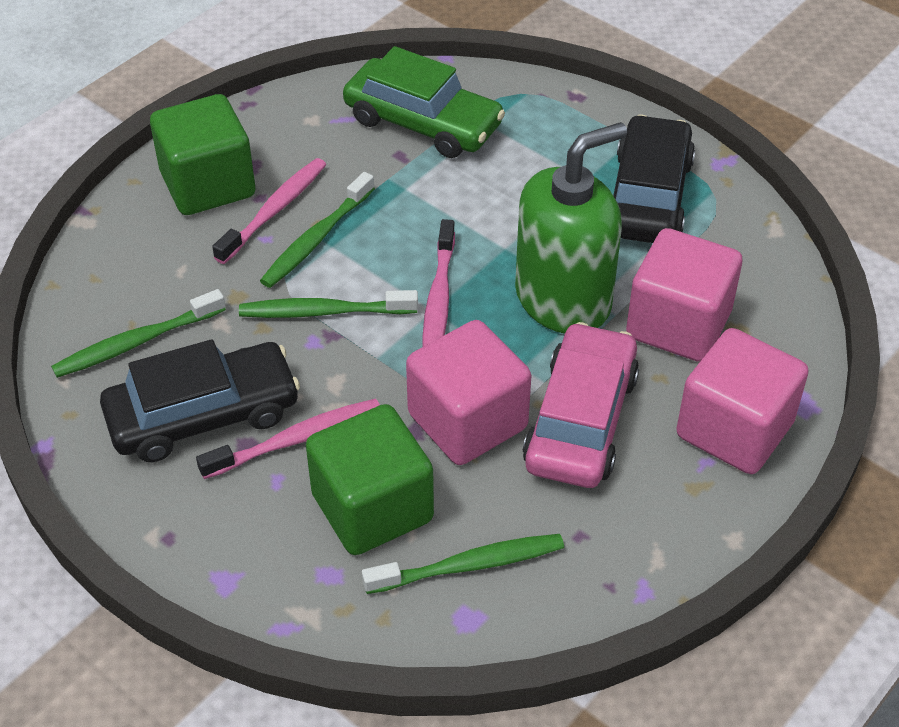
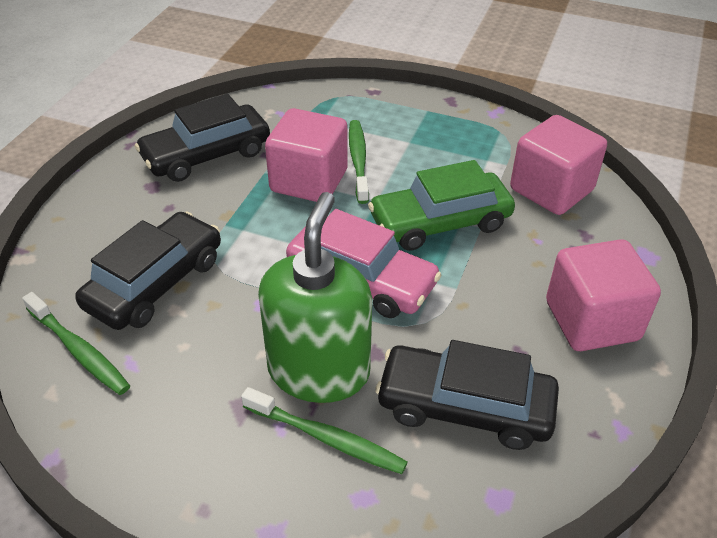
black car: [100,339,300,462] [613,115,695,243] = 2 -> [75,212,221,330] [135,94,270,182] [375,340,559,450] = 3
green cube: [150,94,255,215] [306,404,434,555] = 2 -> none = 0
green toothbrush: [51,289,226,378] [239,290,418,318] [260,172,375,288] [362,534,564,594] = 4 -> [22,292,130,395] [241,387,408,474] [349,120,369,204] = 3
pink toothbrush: [196,399,380,479] [212,158,326,264] [422,219,455,347] = 3 -> none = 0

